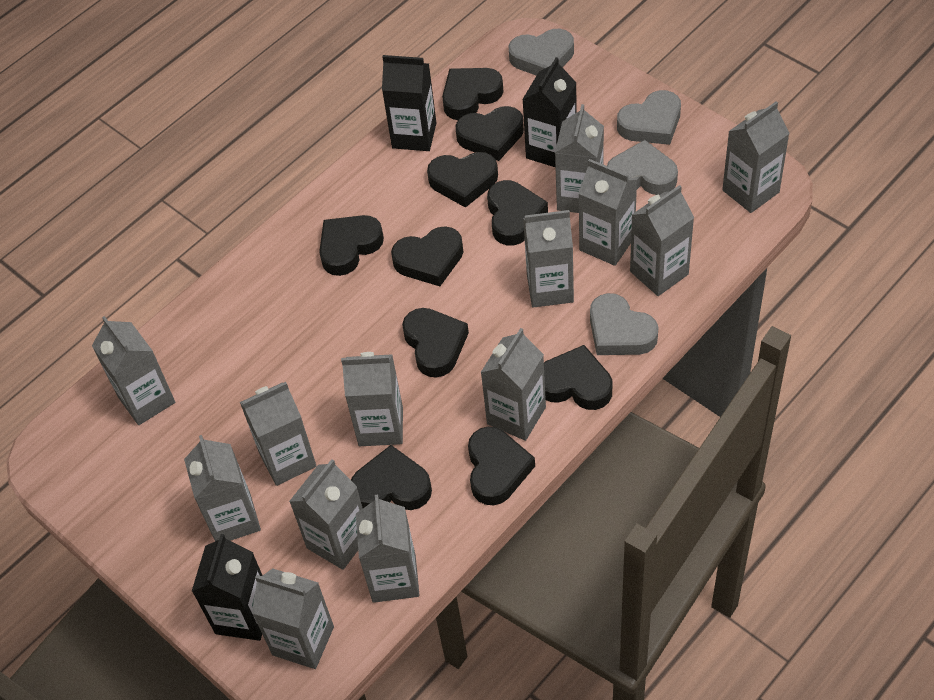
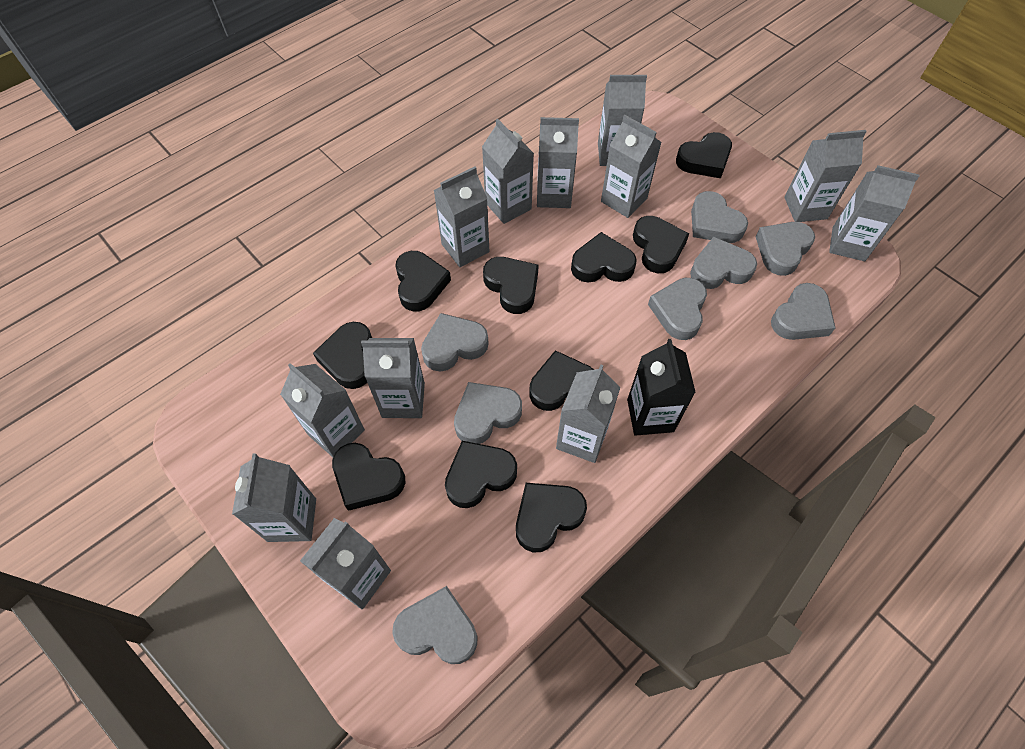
black carton: [192,534,263,641] [382,55,436,151] [522,57,577,167] = 3 -> [627,339,696,436] = 1
grey carton: [92,316,175,425] [184,435,261,541] [240,382,316,486] [252,568,334,669] [289,459,363,570] [341,352,403,446] [356,495,419,603] [480,328,546,441] [523,210,574,307] [555,104,604,213] [578,159,637,266] [630,185,694,296] [722,101,789,213] = 13 -> [232,454,316,542] [280,363,365,457] [300,518,391,610] [361,338,425,418] [434,167,490,267] [482,119,534,224] [537,117,579,208] [556,365,621,463] [598,75,647,166] [601,115,662,218] [784,130,867,222] [829,165,920,261] = 12
grey heart: [509,29,574,76] [590,293,658,355] [607,140,678,195] [617,90,681,145] = 4 -> [392,586,477,664] [421,313,489,372] [454,382,522,444] [648,278,707,340] [690,237,757,289] [691,191,748,243] [755,222,815,276] [771,283,835,340] = 8

